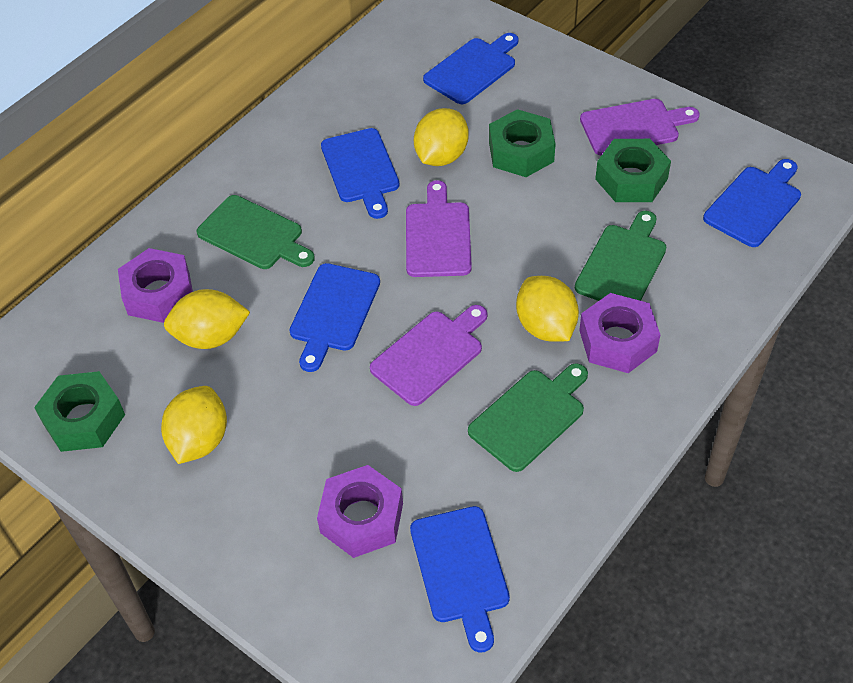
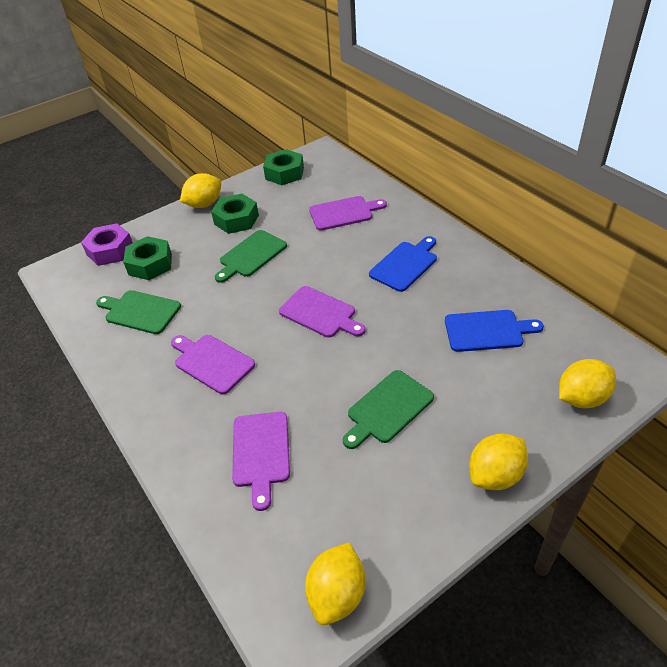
blue cutting board: [289,263,380,372] [321,128,400,219] [410,506,510,653] [423,33,518,104] [703,159,801,247] = 5 -> [369,236,437,292] [445,310,544,352] = 2
purple cutting board: [370,305,487,406] [406,180,472,277] [580,99,700,155] = 3 -> [171,335,255,394] [232,412,290,511] [279,286,365,338] [309,196,387,231] = 4
purple nut: [118,248,193,323] [317,465,403,558] [579,293,660,373] = 3 -> [81,223,133,266] = 1

